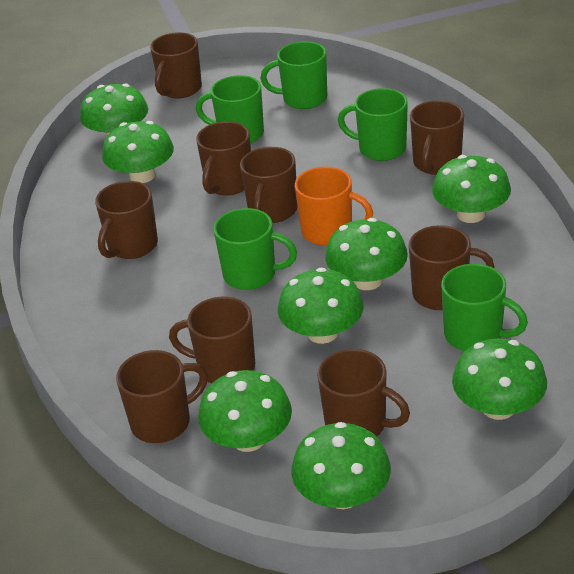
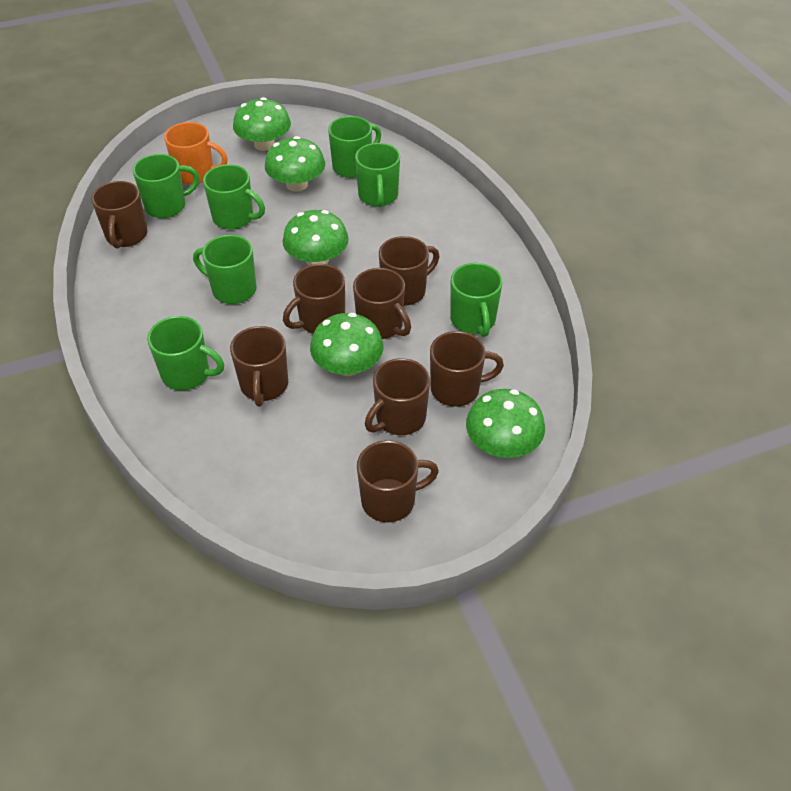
brown mug: [95,181,158,259] [116,350,208,443] [150,32,202,98] [169,297,255,383] [196,121,251,196] [240,147,297,223] [317,349,410,437] [409,225,494,310] [410,100,464,175] = 9 -> [91,181,148,249] [230,326,288,406] [283,264,345,334] [353,268,411,339] [357,440,439,522] [365,358,430,435] [379,236,439,306] [430,331,504,407] = 8
green mug: [196,75,264,144] [213,208,297,290] [260,41,327,109] [338,88,408,161] [441,264,528,351] = 5 -> [133,154,199,218] [147,316,224,390] [193,235,256,304] [203,164,265,229] [328,116,381,178] [355,143,400,207] [450,263,503,337] = 7
green mushroom: [80,83,148,137] [102,121,174,183] [198,370,292,452] [278,268,364,344] [291,422,391,509] [325,218,408,290] [432,155,511,223] [452,339,547,420] = 8 -> [233,97,291,151] [265,136,325,191] [283,210,349,265] [310,313,383,376] [466,389,545,458] = 5

